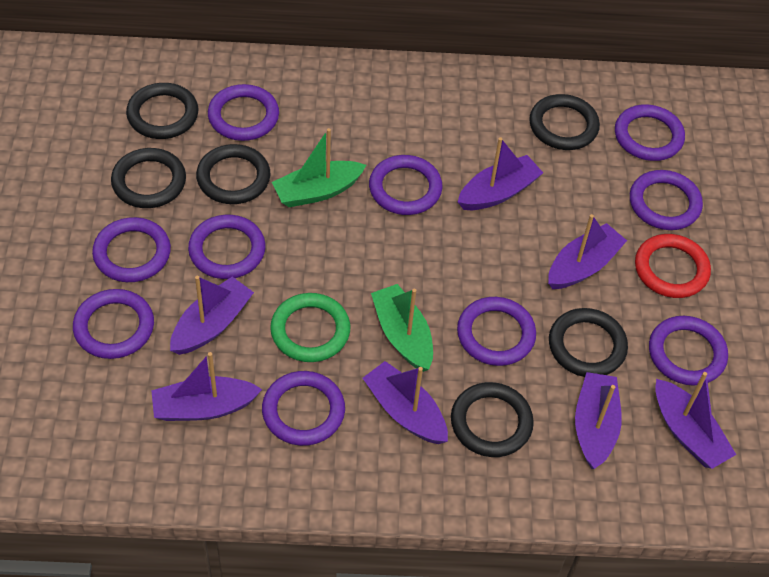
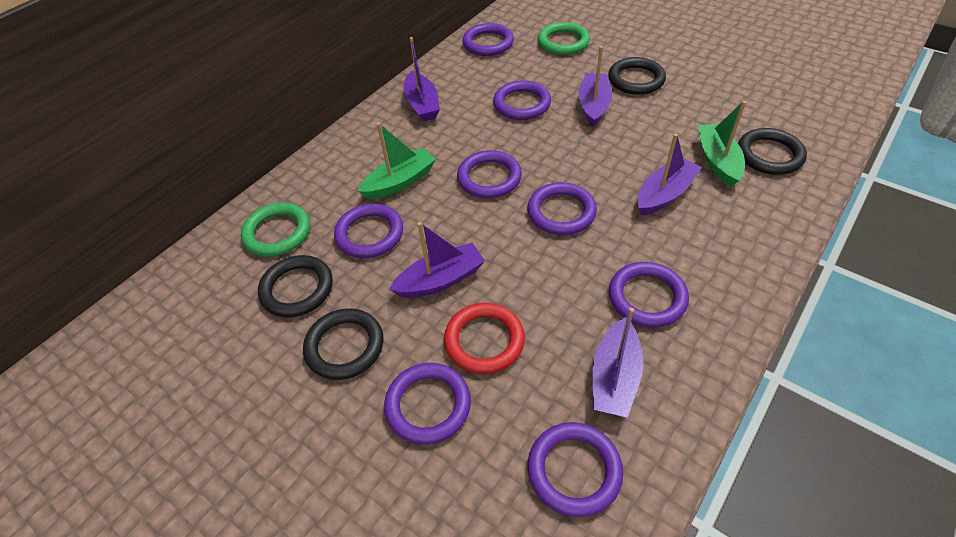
black ring: [111,148,186,208] [126,83,198,139] [196,144,270,204] [451,382,534,457] [529,94,600,150] [549,308,628,377] = 6 -> [258,255,333,317] [303,308,384,380] [608,57,666,95] [738,128,807,175] = 4
green ring: [270,293,350,362] = 1 -> [241,203,310,257] [538,22,590,55] = 2
purple boat: [151,352,262,421] [170,276,254,355] [363,361,448,444] [458,137,543,210] [548,214,627,289] [575,372,622,469] [655,372,736,469] = 7 -> [389,222,485,298] [404,37,440,121] [579,46,612,127] [593,308,643,418] [637,133,702,216] = 5
purple ring: [73,289,154,359] [92,217,171,282] [188,215,266,279] [208,84,279,141] [262,371,345,446] [369,155,443,215] [457,297,536,366] [615,104,685,161] [630,170,703,230] [649,316,728,386] = 10 -> [334,204,403,258] [384,363,471,445] [457,150,522,198] [462,23,514,56] [493,81,551,120] [527,182,597,235] [527,422,623,517] [609,262,689,328] = 8

